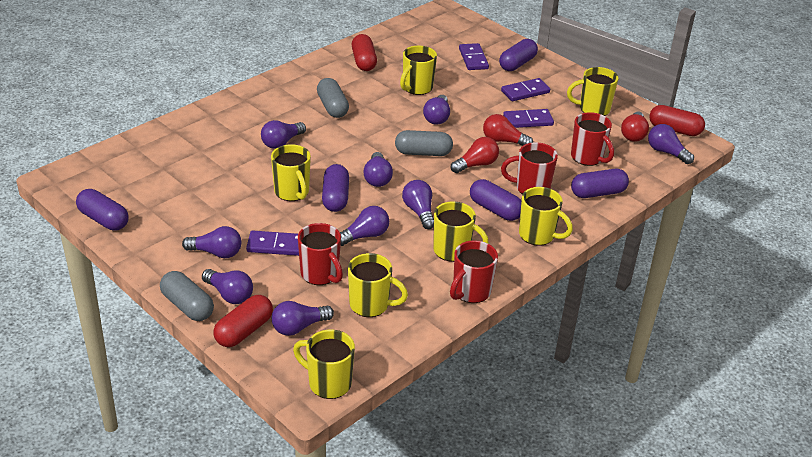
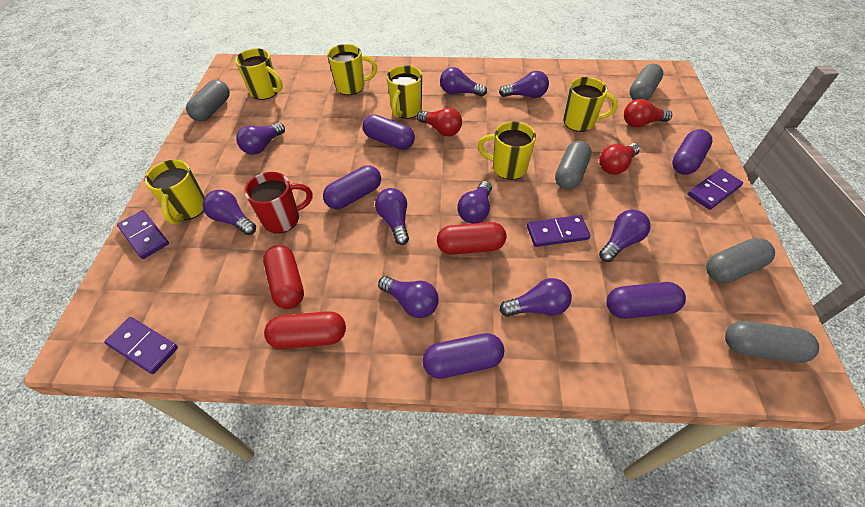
grey capsule: [160,271,214,321] [317,78,349,118] [395,130,453,156] = 3 -> [186,80,230,121] [555,141,592,190] [629,64,663,100] [706,238,775,283] [725,321,819,363] = 5
red mug: [298,223,343,285] [450,240,498,303] [501,142,558,195] [571,112,614,166] = 4 -> [244,172,313,233] = 1
yellow mug: [271,144,311,201] [293,330,355,399] [348,253,408,317] [400,46,437,95] [433,201,489,262] [519,187,573,246] [567,67,619,116] = 7 -> [144,160,205,224] [235,48,283,100] [327,44,377,95] [387,65,422,119] [478,121,536,180] [563,77,618,132] = 6

